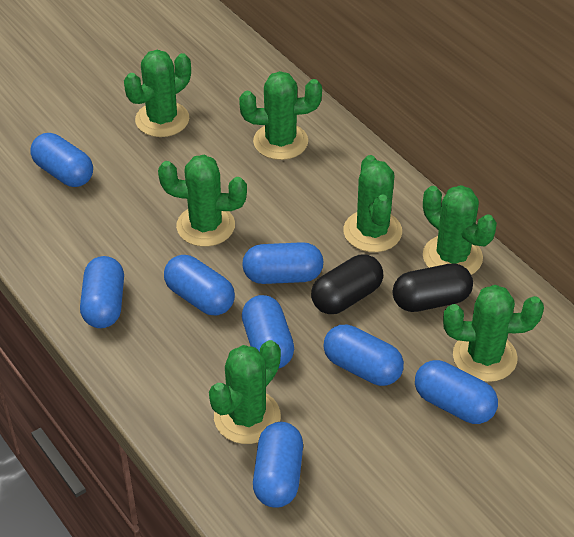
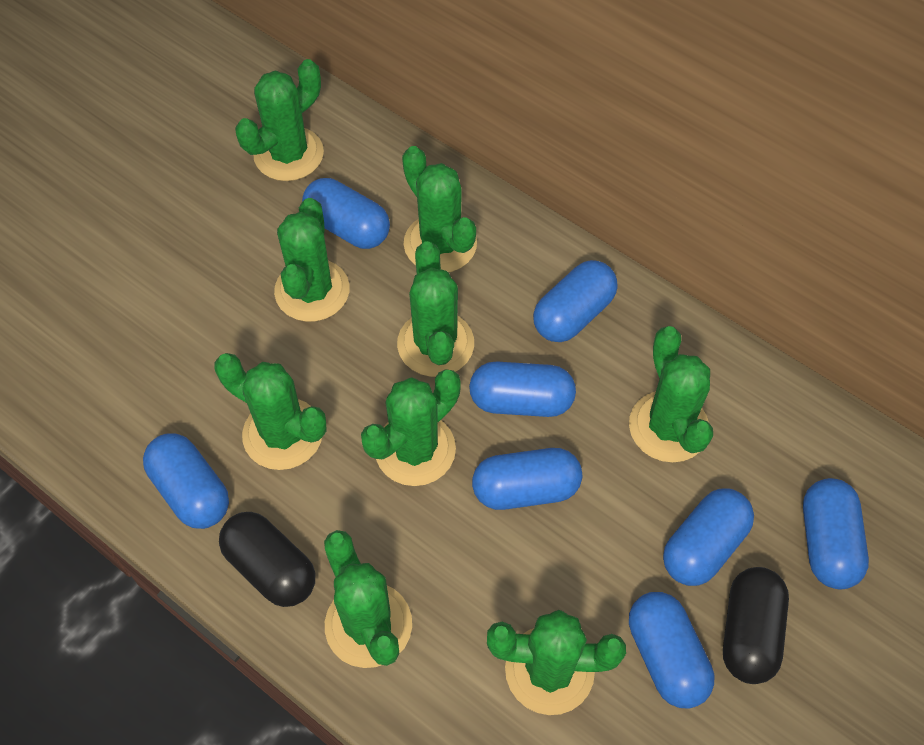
green cactus: [124,50,191,137] [158,155,247,247] [209,340,281,444] [239,71,322,160] [343,155,402,252] [423,185,497,275] [443,285,544,382] = 7 -> [215,353,327,470] [235,59,324,181] [274,198,350,322] [324,530,412,668] [361,369,461,486] [397,241,474,377] [402,146,477,272] [487,610,626,715] [629,326,713,463] = 9

